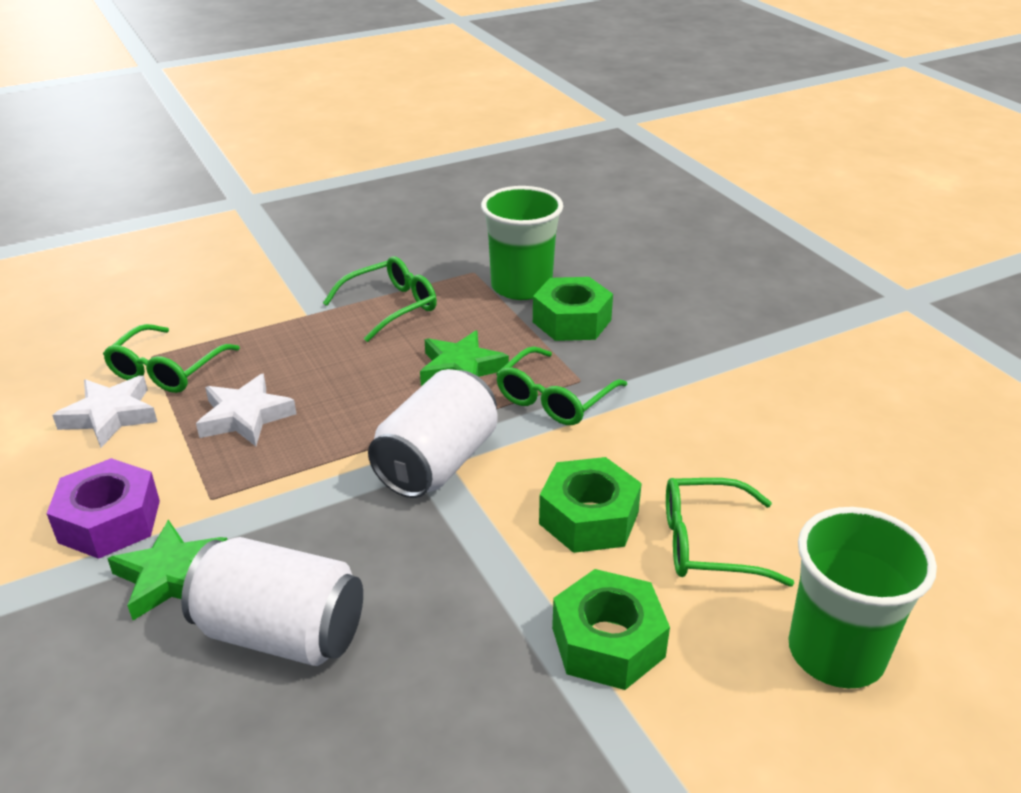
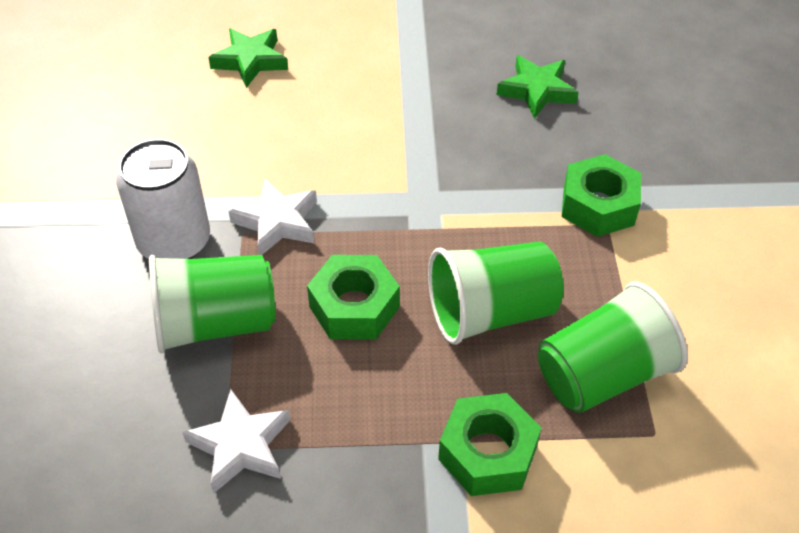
green cup: [481,186,563,300] [789,507,937,688] = 2 -> [149,255,275,353] [428,242,563,345] [538,282,688,413] = 3
green glasses: [103,324,240,393] [323,256,437,342] [496,346,627,425] [666,478,794,587] = 4 -> none = 0
purple nut: [46,458,160,559] = 1 -> none = 0
white can: [181,537,363,666] [368,369,498,498] = 2 -> [116,139,210,259] = 1

